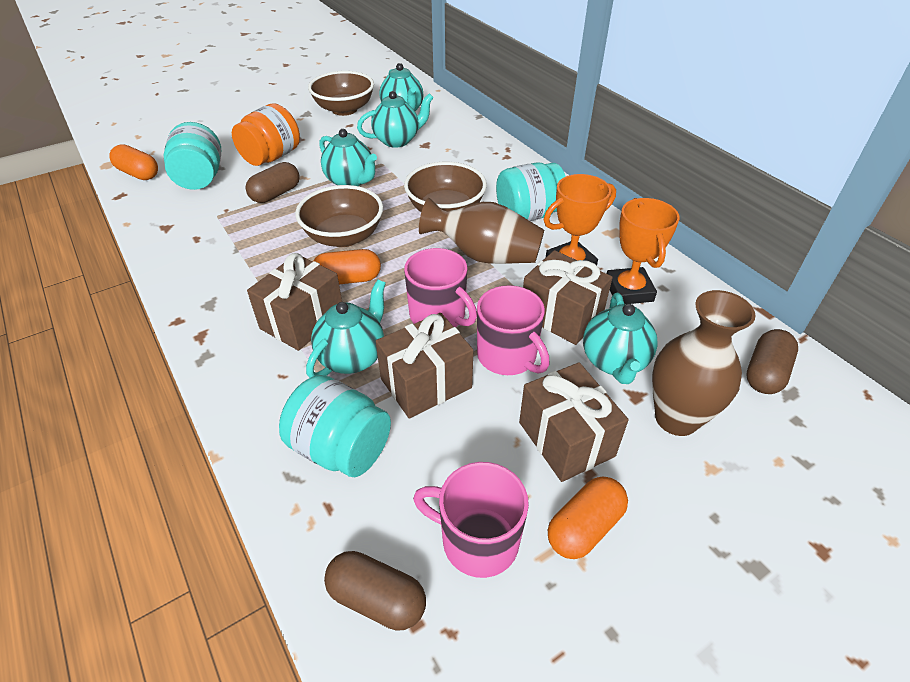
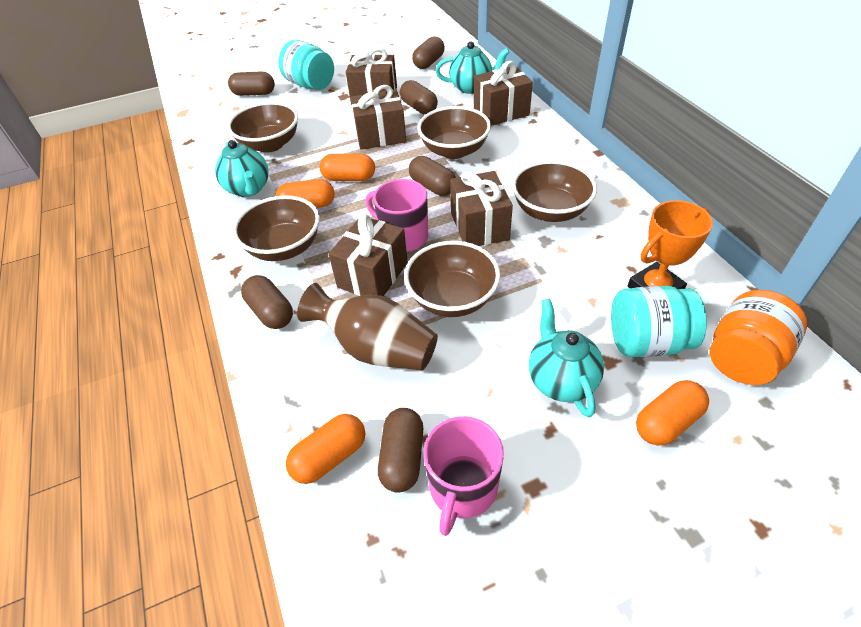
brown bowl: [295,185,383,247] [308,71,374,116] [404,162,487,212] = 3 -> [227,102,298,153] [233,195,320,261] [404,241,500,317] [418,106,491,159] [512,160,597,222] = 5
brown capsule: [246,162,300,203] [324,551,426,631] [746,329,798,394] = 3 -> [228,72,275,96] [241,275,293,329] [378,408,423,493] [400,80,438,115] [409,156,456,196] [412,36,445,69] = 6
brown gift: [247,253,342,351] [376,313,473,418] [519,362,629,482] [523,250,613,345] = 4 -> [329,215,408,296] [346,48,397,101] [350,85,406,150] [450,171,513,246] [474,61,533,126] = 5
brown vase: [419,198,544,264] [652,290,756,436] = 2 -> [297,283,438,370] = 1
orange capsule: [109,144,158,180] [313,249,381,284] [548,476,628,559] = 3 -> [275,179,335,208] [286,414,365,484] [319,154,375,181] [636,380,709,446] = 4
orange trophy: [544,174,616,265] [606,198,680,304] = 2 -> [628,200,713,289] = 1
pink mug: [404,248,477,327] [413,462,529,578] [477,285,550,375] = 3 -> [366,179,428,252] [424,416,504,536] = 2
turquoise jar: [164,122,221,190] [279,375,391,477] [496,162,566,221] = 3 -> [278,40,334,90] [611,286,707,357] = 2
turquoise teapot: [306,280,386,378] [319,129,377,186] [357,91,434,148] [379,63,423,111] [583,293,658,384] = 5 -> [215,140,269,197] [435,41,510,94] [529,299,604,417] = 3

